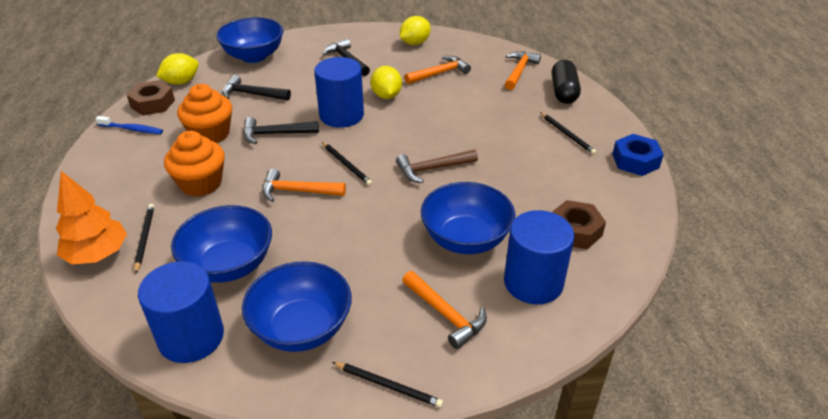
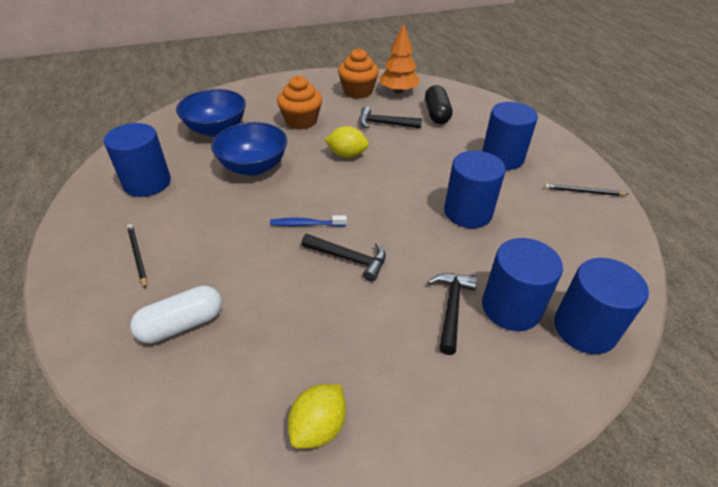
black pencil: [134,204,154,274] [322,142,372,186] [332,362,443,408] [540,112,597,155] = 4 -> [127,224,147,288] [544,184,629,196] = 2
blue bowl: [171,205,272,283] [216,17,284,63] [242,261,352,352] [421,182,515,254] = 4 -> [176,89,246,137] [211,122,287,176] = 2
blue cylinder: [138,261,224,363] [314,57,364,128] [504,210,574,304] = 3 -> [104,123,171,197] [444,151,505,228] [482,102,538,170] [482,238,563,331] [554,258,649,354] = 5
blue nut: [612,134,664,176] = 1 -> none = 0
brown hammer: [396,150,478,183] = 1 -> none = 0
brown nut: [127,80,175,115] [552,200,606,249] = 2 -> none = 0
orange hammer: [262,169,346,202] [402,271,487,349] [404,56,471,84] [505,51,541,90] = 4 -> none = 0
white capsule: none = 0 -> [130,286,222,344] = 1
yellow lemon: [156,53,199,85] [371,66,402,99] [400,16,430,45] = 3 -> [288,384,346,449] [324,126,369,158] = 2

